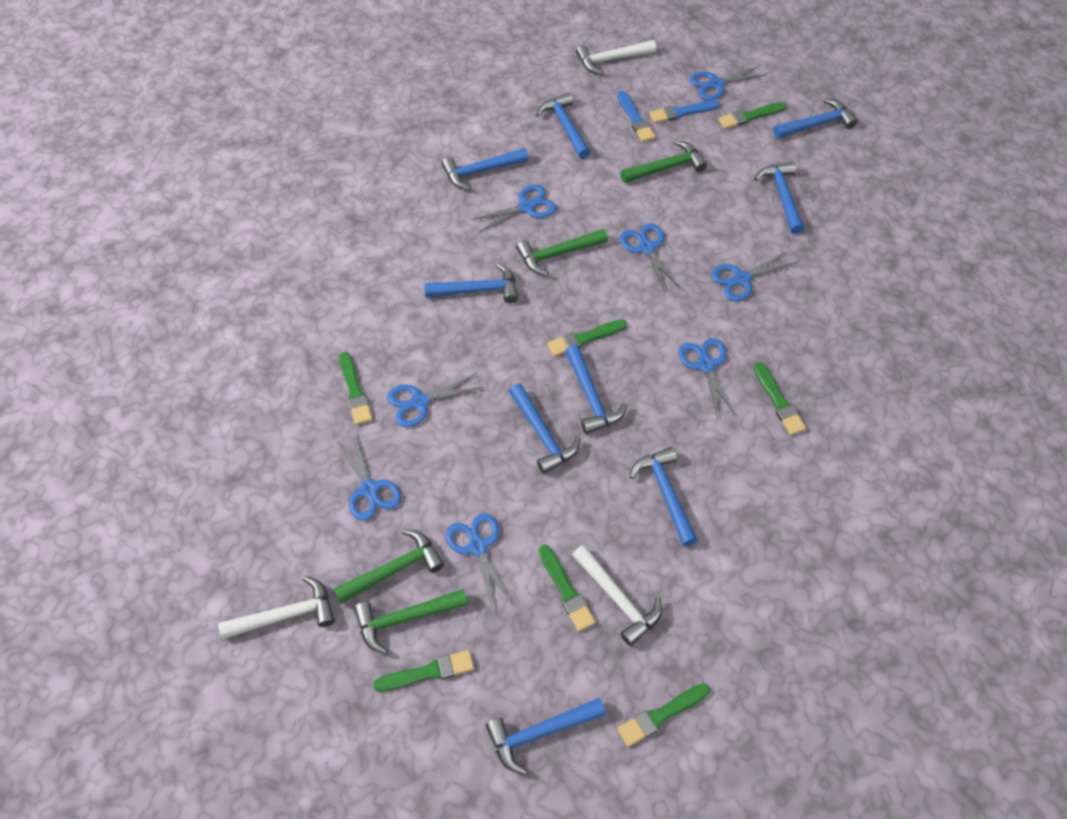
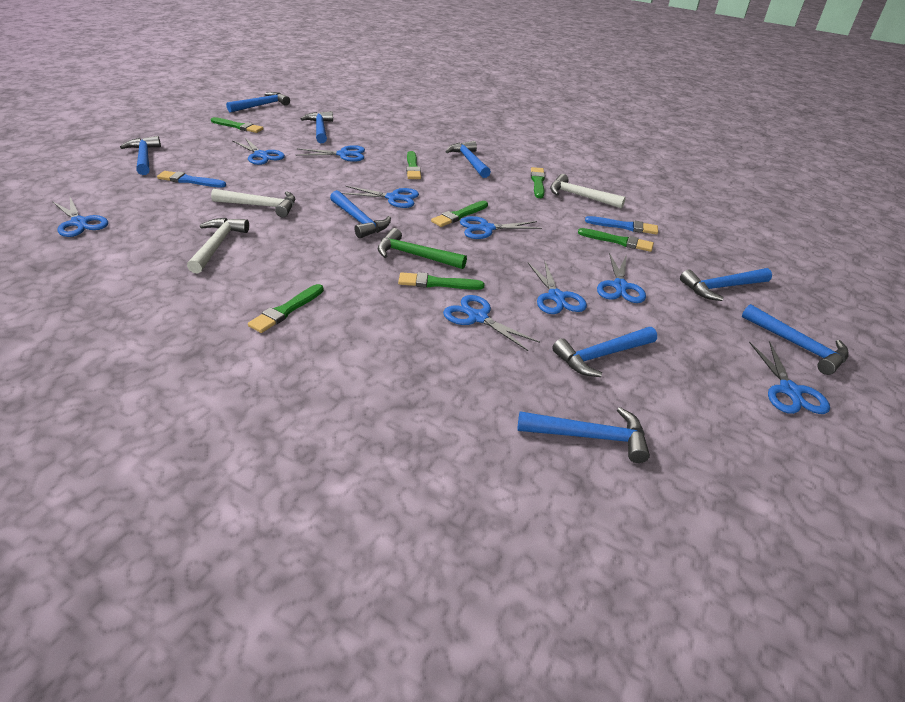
blue scissors: [336,434,401,521] [387,373,484,427] [446,513,513,610] [471,185,556,232] [620,223,681,293] [678,338,736,419] [690,65,767,100] [711,251,797,301] = 8 -> [52,197,108,237] [233,138,285,165] [296,145,365,162] [342,186,419,208] [443,295,540,351] [460,216,542,239] [528,262,587,314] [597,253,646,303] [749,341,830,414] = 9
green hammer: [333,529,444,604] [354,589,468,654] [516,229,608,276] [620,140,707,183] = 4 -> [378,228,467,269] = 1

